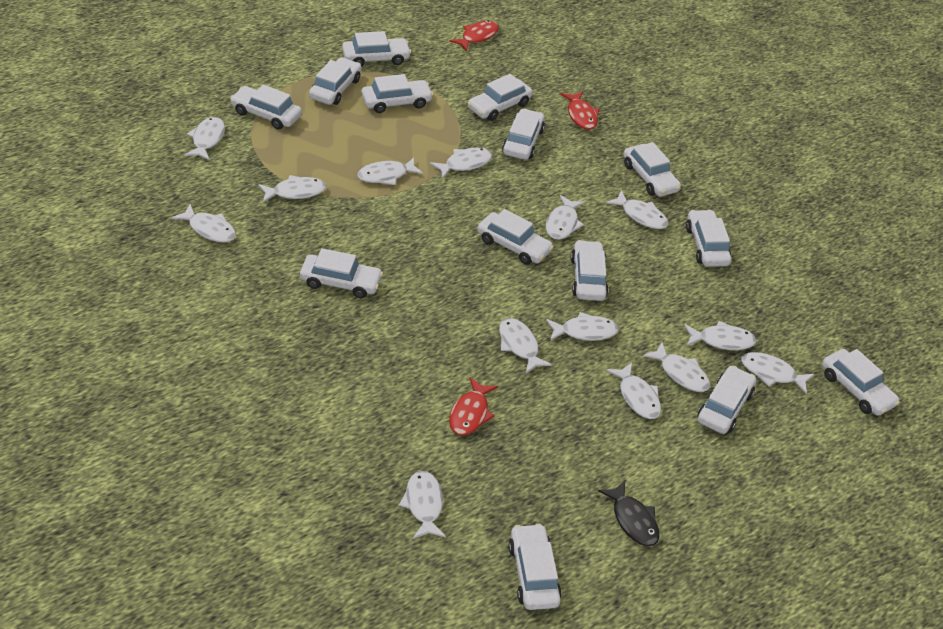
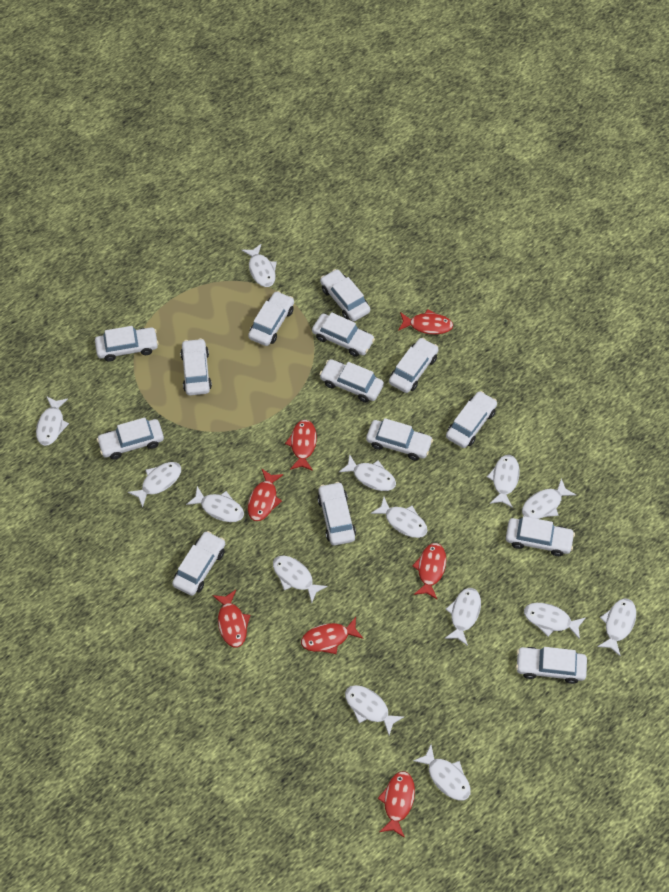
black fish: [598,481,659,546] = 1 -> none = 0
red fish: [449,20,499,52] [449,377,498,436] [560,91,600,130] = 3 -> [213,590,250,647] [248,469,284,521] [285,420,317,471] [301,617,363,654] [378,771,415,838] [398,309,453,334] [412,543,446,600] = 7

